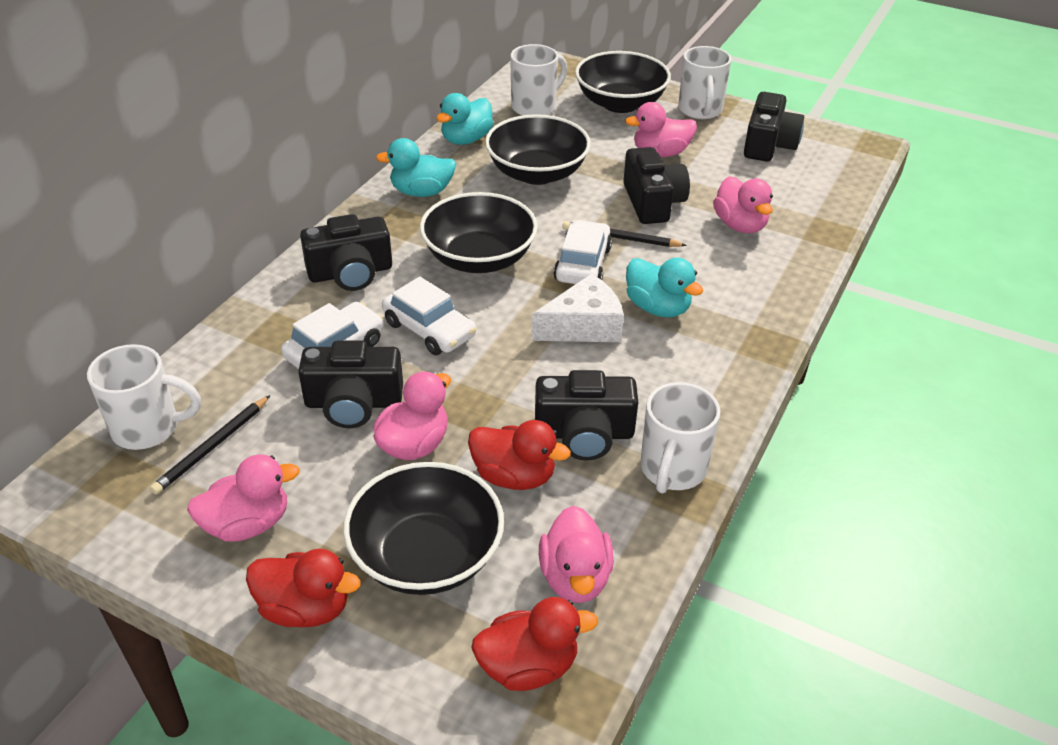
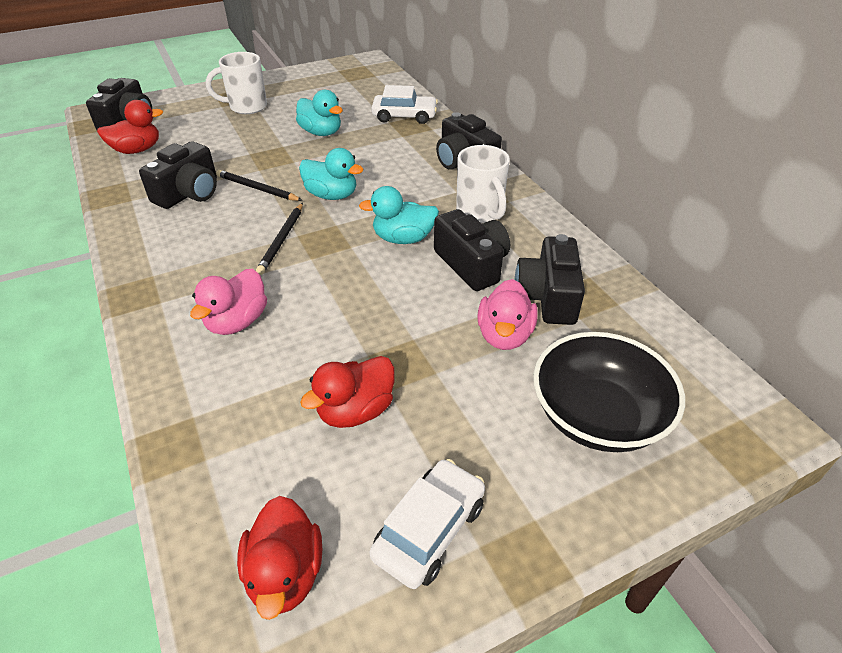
black bowl: [343,462,504,595] [420,192,538,273] [485,114,591,185] [575,51,671,113] = 4 -> [533,332,685,452] = 1
pink duck: [187,454,300,542] [373,371,451,460] [539,506,614,603] [625,102,697,157] [713,176,773,234] = 5 -> [190,268,267,335] [477,279,538,350] = 2
white car: [281,302,384,369] [382,277,476,355] [554,220,612,284] = 3 -> [369,459,485,589] [371,85,438,124] = 2
white cheese: [532,273,624,342] = 1 -> none = 0
white mug: [87,344,201,450] [510,44,567,116] [641,382,720,494] [678,46,732,119] = 4 -> [206,52,267,114] [456,145,510,223] = 2

